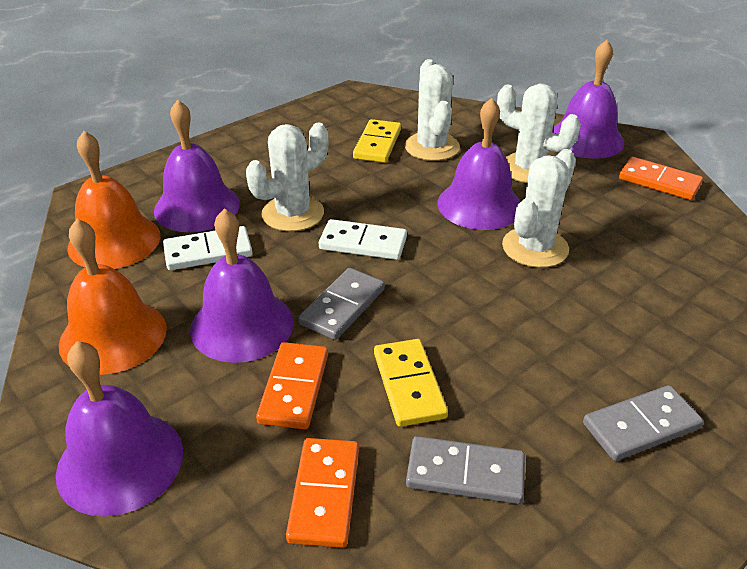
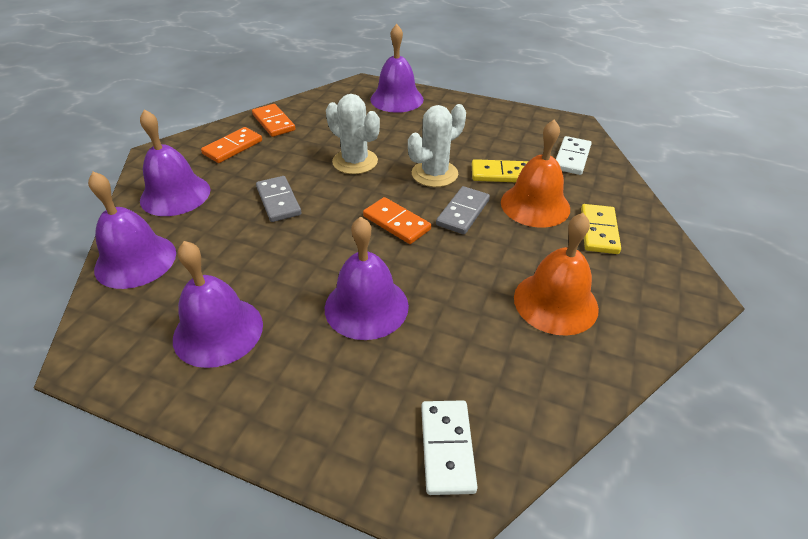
grey domino: [298,268,385,340] [406,436,525,504] [583,385,704,461] = 3 -> [256,176,301,222] [436,186,490,234] = 2
white cactus: [246,122,328,232] [405,59,460,161] [497,83,581,183] [502,149,576,268] = 4 -> [326,94,380,174] [408,104,466,187] = 2

